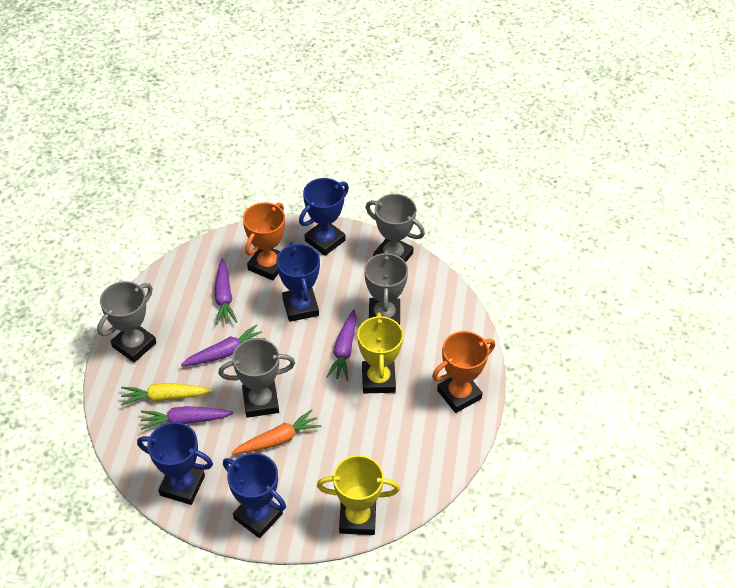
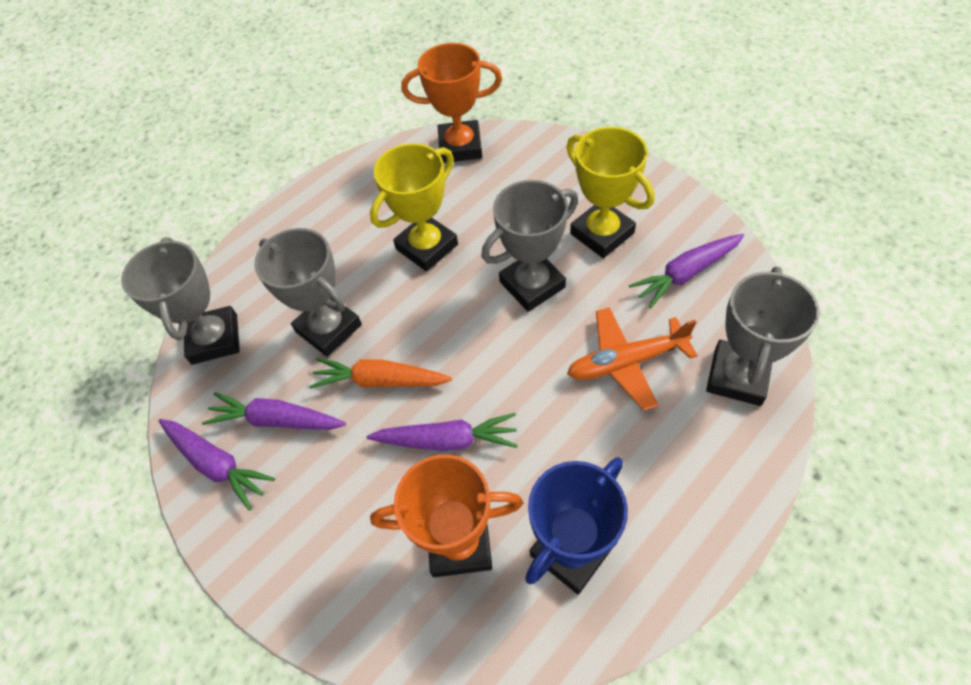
blue trophy: [137,422,213,505] [223,453,286,538] [276,242,320,322] [299,178,349,256] = 4 -> [525,457,628,594] = 1
orange plane: none = 0 -> [567,307,698,411] = 1
yellow carrot: [121,383,212,406] = 1 -> none = 0

